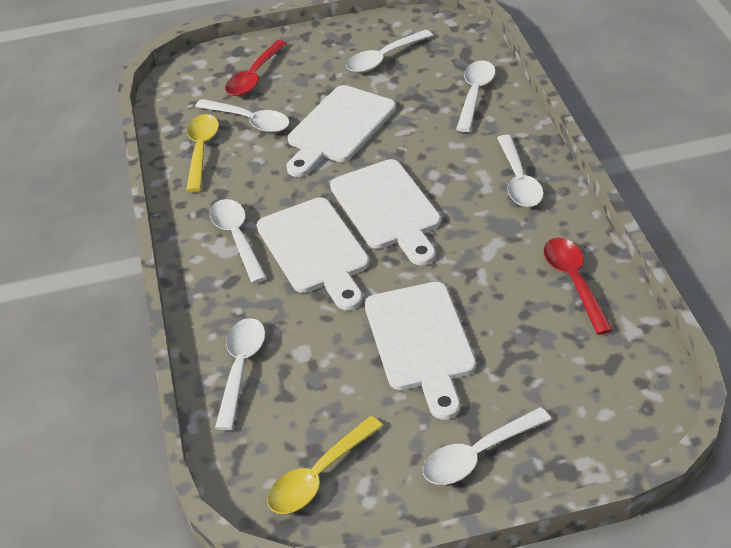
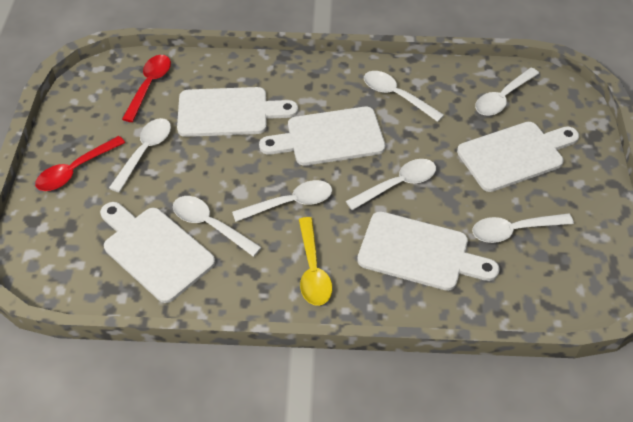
white cutting board: [257,197,370,310] [287,85,396,177] [330,159,441,266] [365,282,476,420] = 4 -> [100,202,215,303] [177,87,298,137] [259,107,385,166] [357,211,499,291] [457,122,579,192] = 5
yellow spoon: [186,114,219,192] [267,416,383,514] = 2 -> [299,217,332,306] = 1

